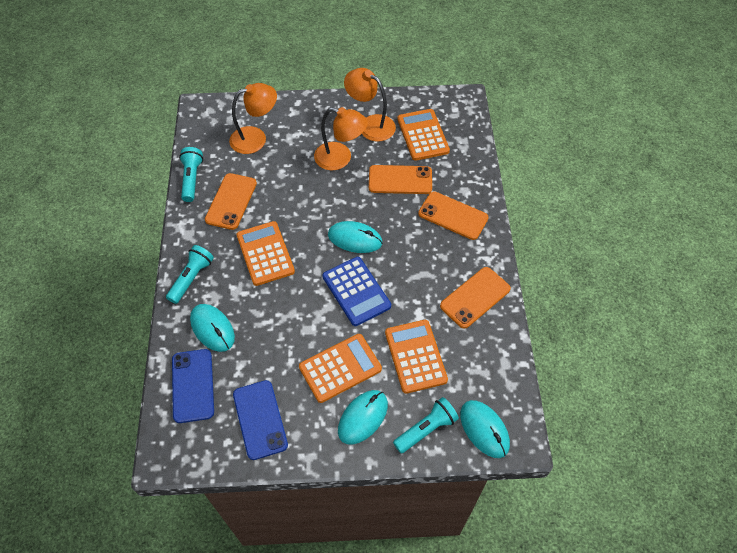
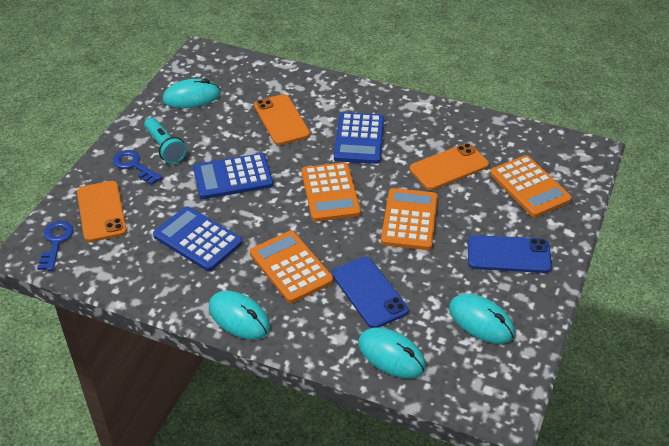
blue calculator: [322,257,391,326] = 1 -> [153,206,242,271] [193,153,273,199] [334,112,384,164] = 3
blue key: none = 0 -> [37,221,74,271] [113,150,162,185] = 2
orange lamp: [229,83,277,154] [314,107,368,170] [344,68,396,142] = 3 -> none = 0
orange phone: [205,173,257,230] [369,165,432,194] [418,192,489,240] [440,267,511,328] = 4 -> [77,181,127,242] [254,94,310,145] [410,143,489,190] = 3
turquoise flashlight: [166,245,214,304] [179,147,203,202] [393,397,459,453] = 3 -> [144,117,187,164] = 1

